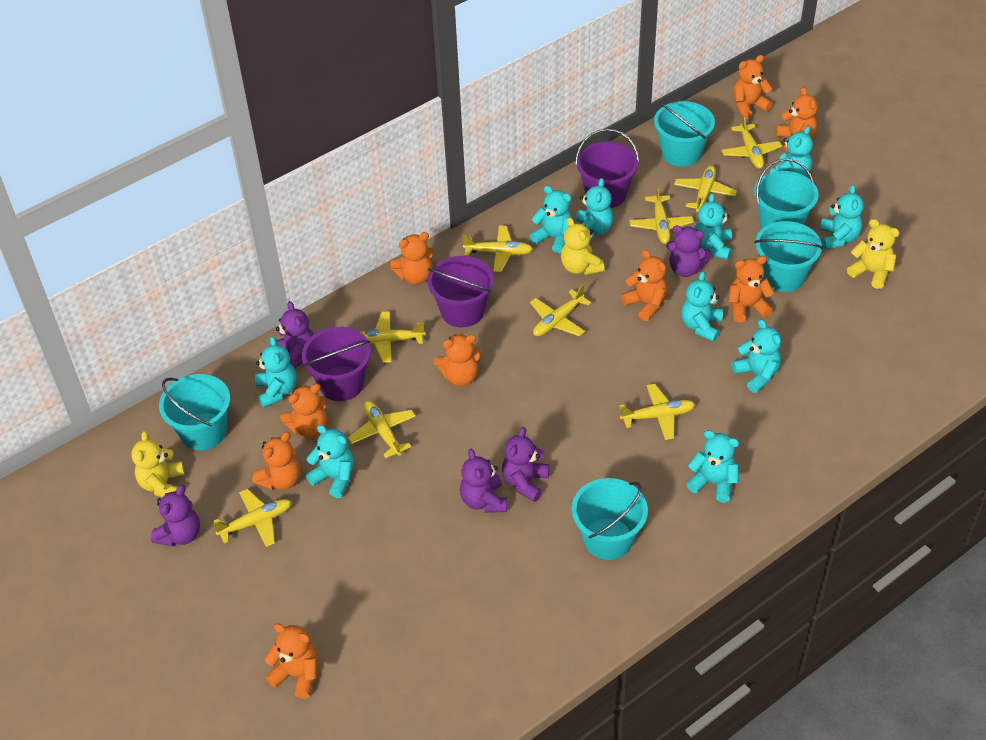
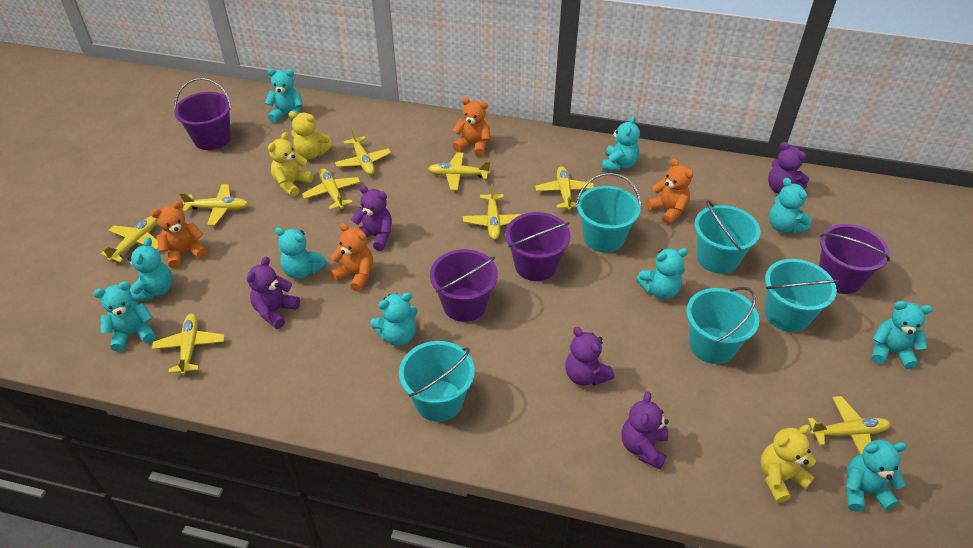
orange teddy bear: [252,432,301,490] [265,624,318,699] [280,384,327,438] [390,232,433,285] [434,334,482,386] [621,250,667,321] [728,256,775,323] [734,55,773,119] [775,87,818,153] = 9 -> [151,201,207,269] [330,223,373,292] [453,97,490,157] [646,158,693,225] = 4
purple bucket: [302,327,371,401] [428,256,494,327] [575,129,639,208] = 3 -> [174,78,232,150] [430,249,498,322] [505,212,571,281] [819,224,890,294] = 4

